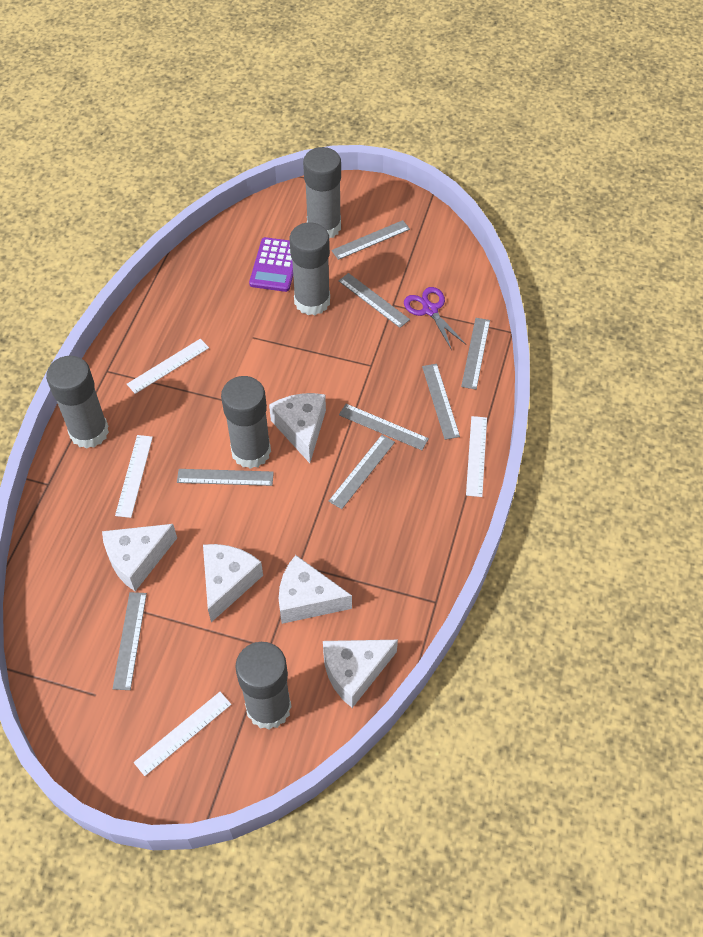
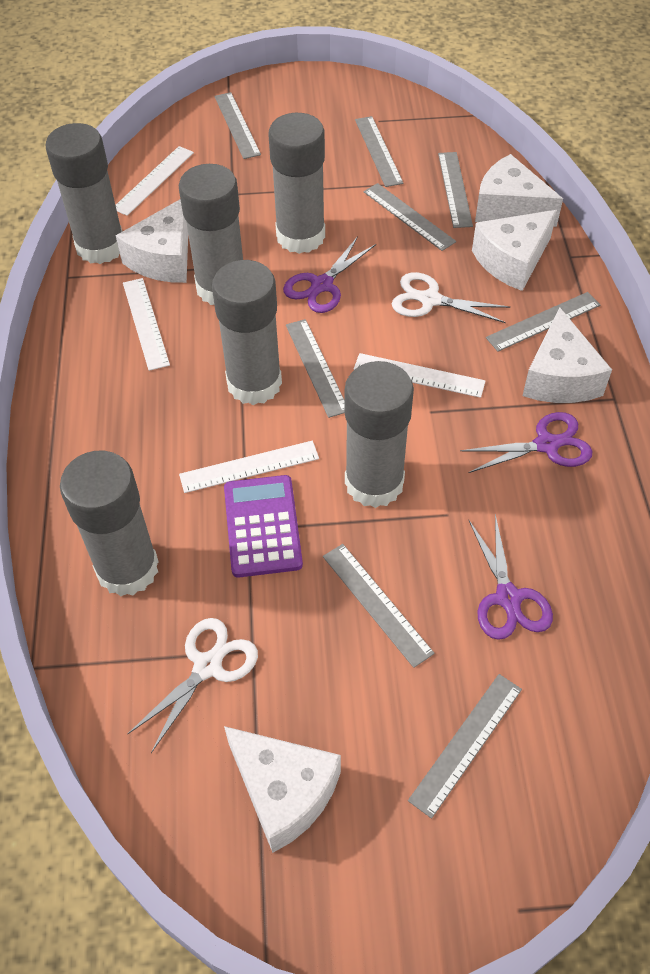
grey glue stick: [46,356,109,449] [221,376,271,469] [235,642,292,730] [290,222,330,315] [303,147,341,238] = 5 -> [45,123,122,264] [60,451,159,596] [179,164,243,305] [212,260,282,405] [268,113,325,254] [344,361,414,508] = 6
purple scissors: [404,287,466,350] = 1 -> [283,236,376,313] [460,412,592,473] [468,514,553,640] = 3
white scissors: none = 0 -> [127,618,258,753] [392,272,510,323] = 2

